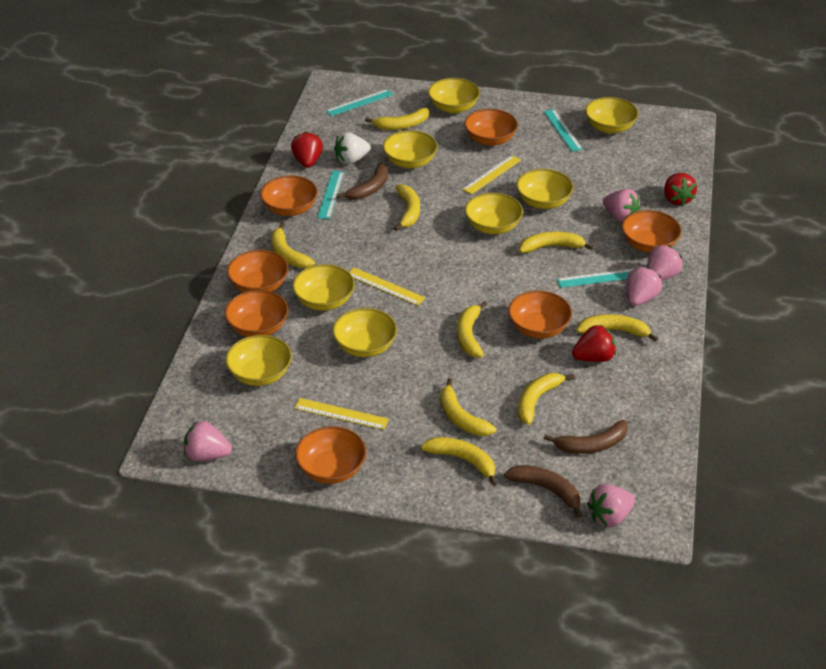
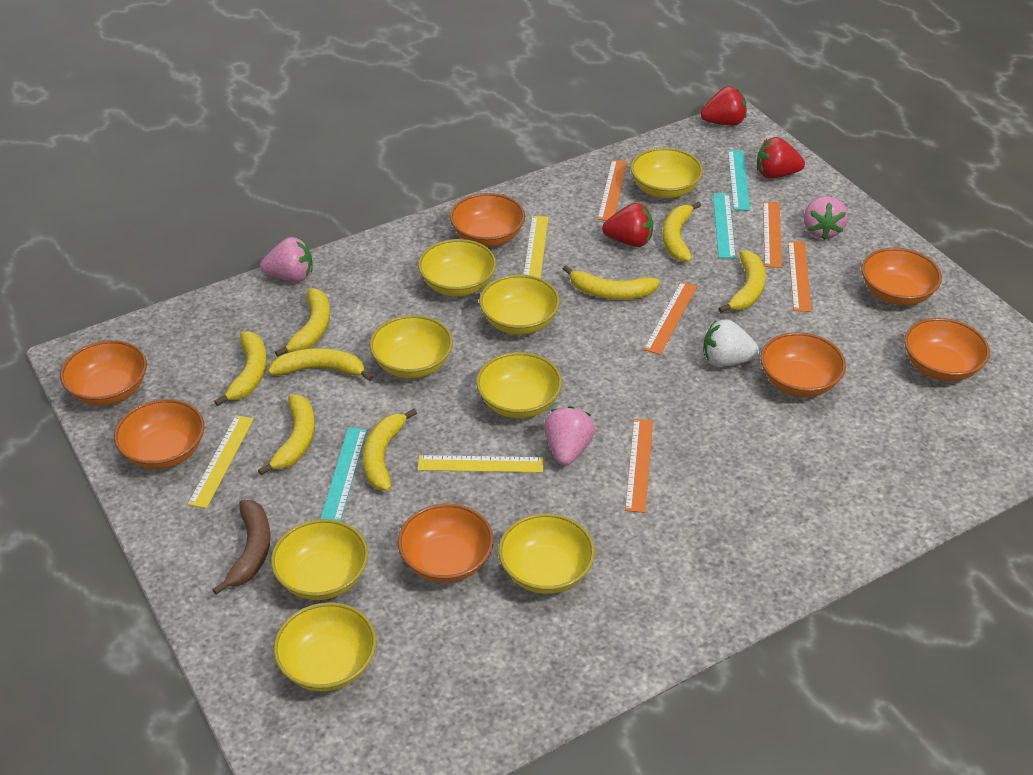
brown banana: [337,163,388,200] [504,465,582,518] [544,420,628,454] = 3 -> [212,500,271,595] = 1
orange ruler: none = 0 -> [597,160,627,221] [625,419,653,513] [644,281,697,355] [763,201,782,268] [788,241,811,312] = 5
pink strawberry: [184,421,232,461] [587,484,635,527] [603,189,641,222] [627,267,662,306] [647,245,682,281] = 5 -> [260,237,313,282] [544,406,595,466] [804,196,848,240] = 3
turquoise ruler: [317,171,344,219] [326,89,393,116] [544,109,583,152] [557,268,635,288] = 4 -> [321,427,367,521] [713,193,736,259] [728,150,750,211] = 3
yellow banana: [271,222,315,268] [365,108,429,130] [394,184,420,231] [421,437,497,486] [440,378,497,436] [457,301,487,357] [518,373,574,425] [519,232,594,253] [577,314,658,342] = 9 -> [214,331,267,406] [258,394,315,475] [268,348,373,381] [275,288,330,357] [363,409,417,491] [563,265,660,300] [663,201,701,262] [718,250,766,313] = 8

